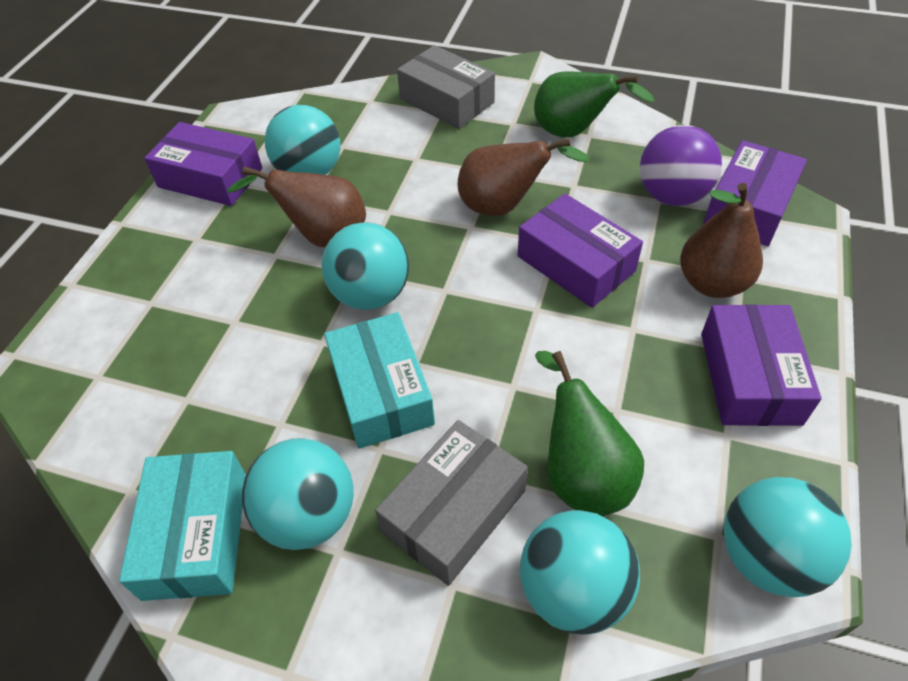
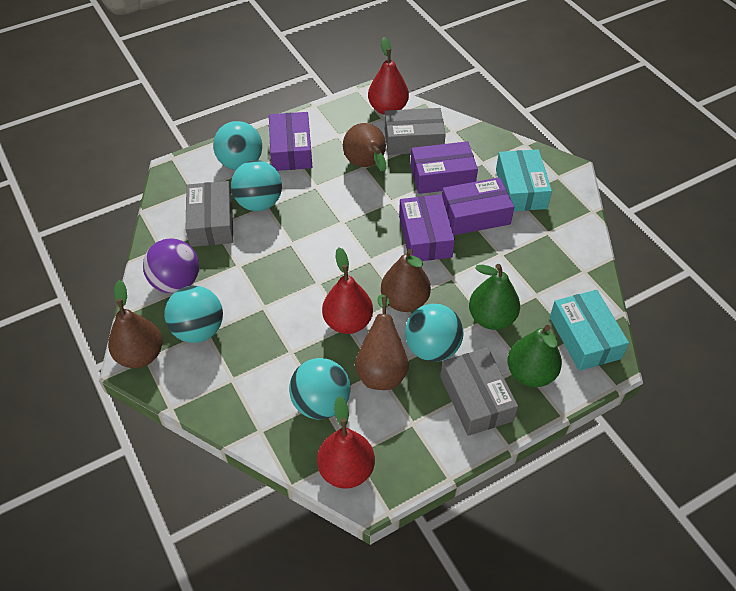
brown pear: [227,166,366,248] [458,138,590,216] [680,183,763,298] = 3 -> [108,280,162,368] [343,123,386,171] [355,295,409,390] [381,249,431,312] = 4
grey box: [375,420,528,586] [397,45,495,129] = 2 -> [186,181,233,247] [384,108,446,155] [440,347,518,436] = 3
red pear: none = 0 -> [317,396,375,489] [322,247,373,334] [368,37,409,115] = 3

